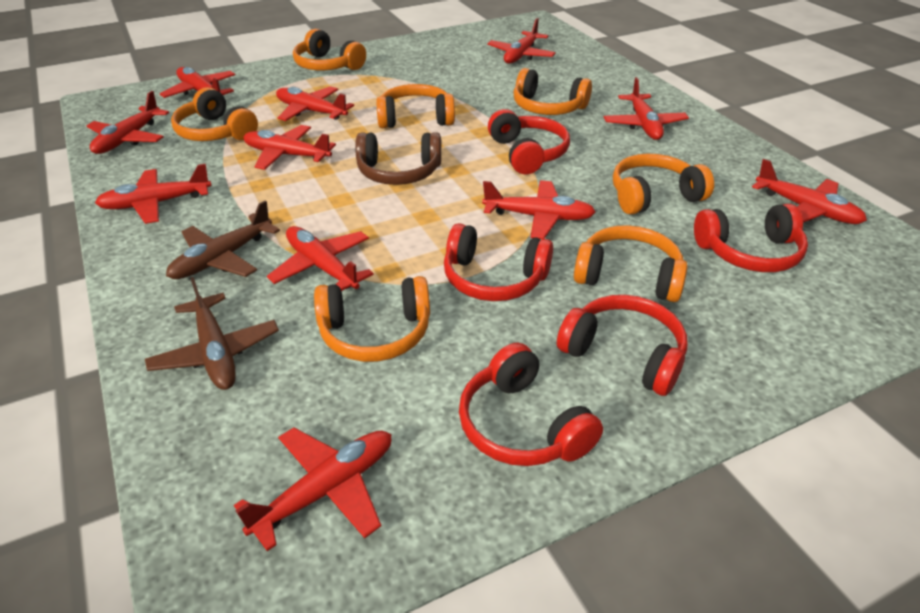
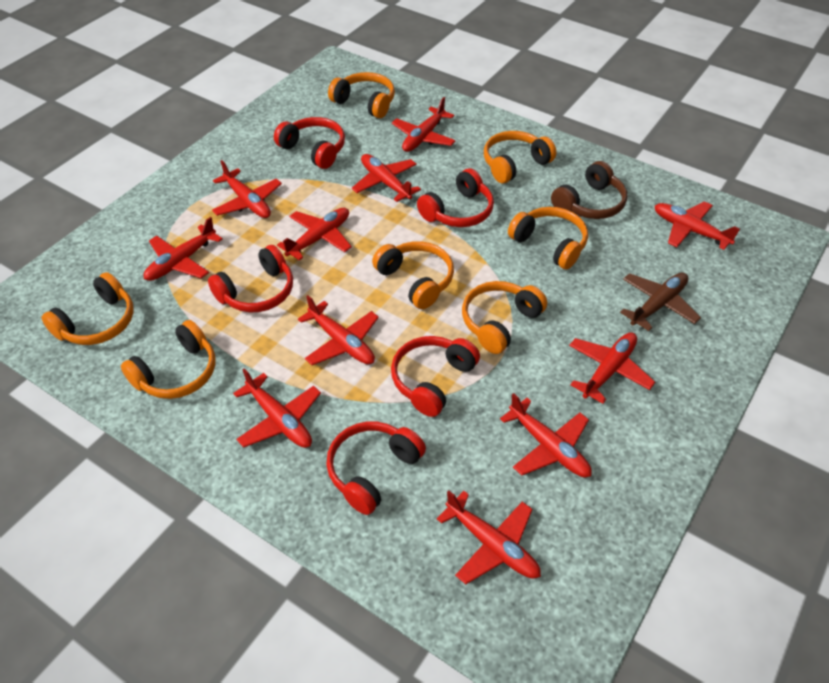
brown plane: [145,277,279,390] [166,201,280,279] = 2 -> [620,273,701,331] = 1

